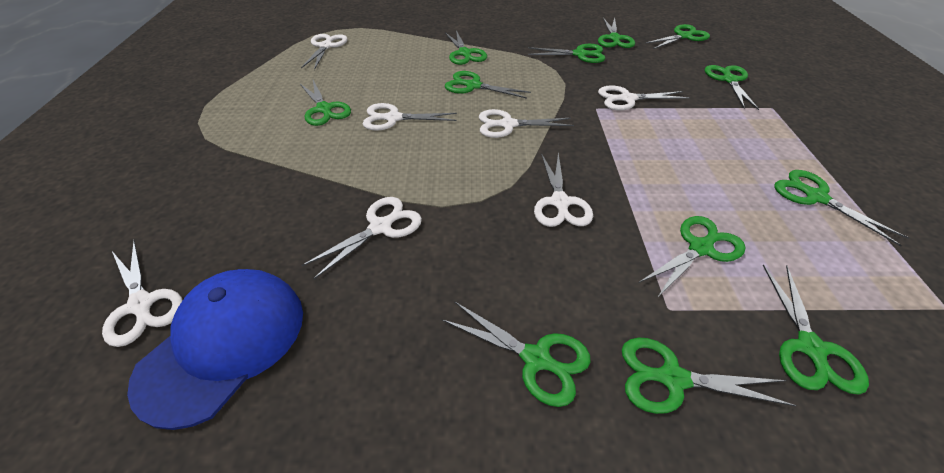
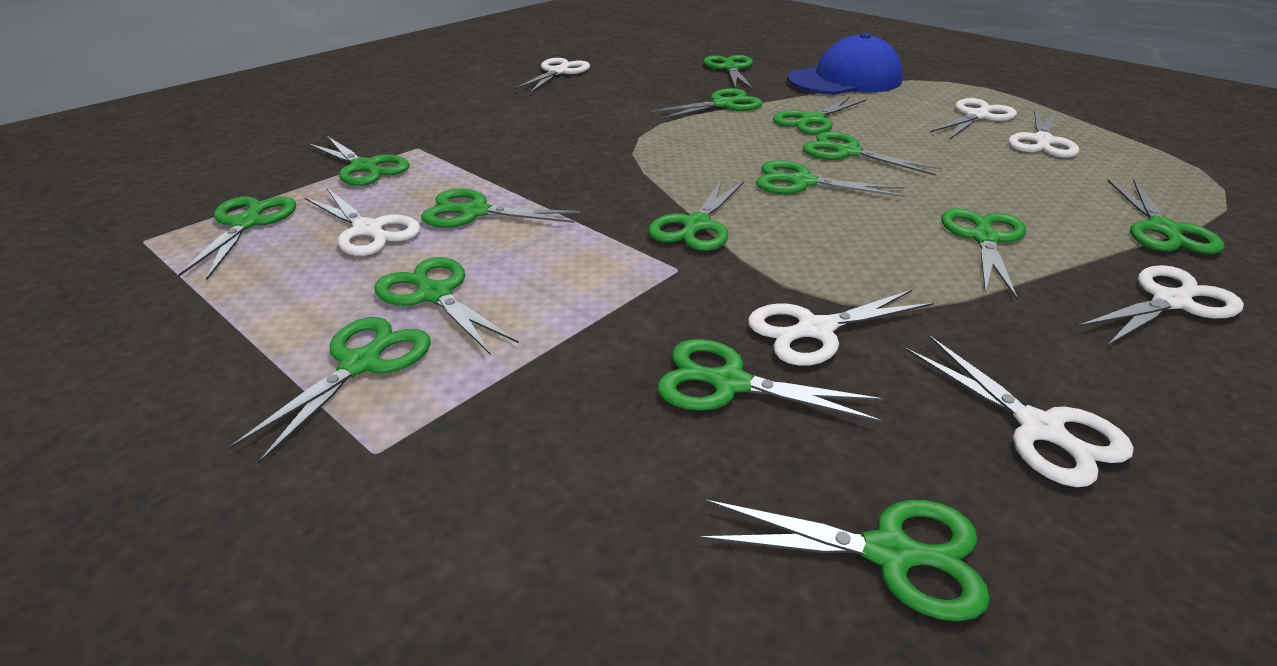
green scissors: [300,80,351,126] [441,301,591,407] [445,30,487,65] [445,71,531,99] [528,44,606,63] [598,17,635,48] [622,338,797,414] [639,216,746,298] [645,24,710,49] [705,65,759,110] [763,265,869,394] [774,170,909,246] = 12 -> [176,197,296,280] [228,317,431,464] [308,136,410,186] [374,257,519,355] [421,189,580,228] [648,179,744,251] [650,88,763,120] [657,339,884,422] [699,499,990,621] [704,55,753,90] [756,160,905,197] [773,97,866,135] [803,131,942,176] [941,208,1026,299] [1108,179,1224,254] = 15

